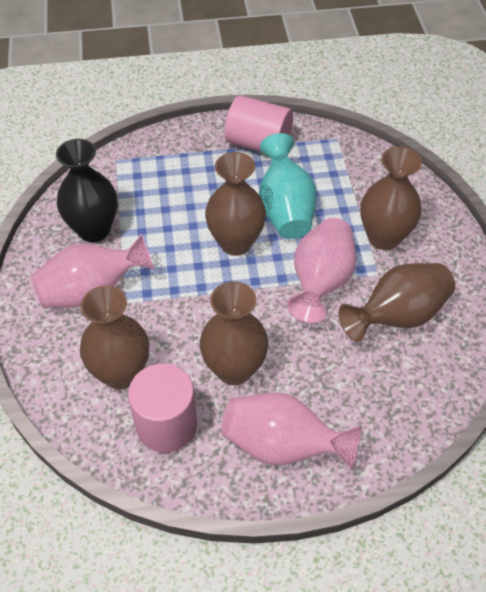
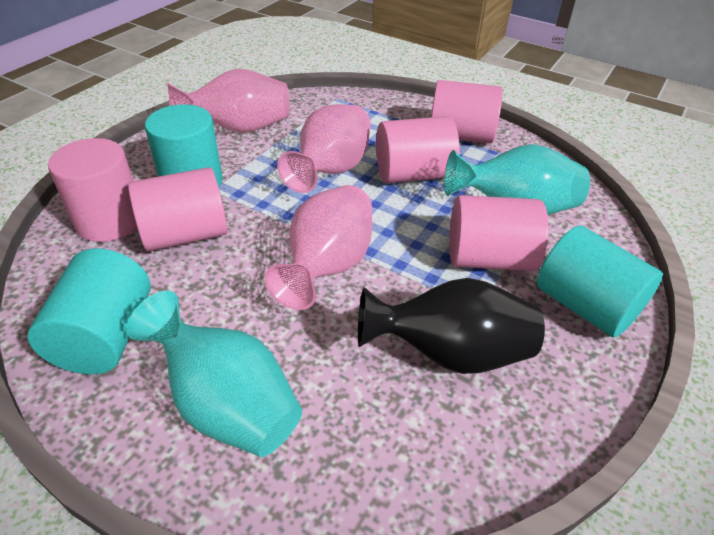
brown vase: [80,286,149,389] [200,281,269,385] [205,152,266,256] [339,263,455,342] [360,146,422,250] = 5 -> none = 0
pink cylinder: [128,364,197,453] [225,95,293,152] = 2 -> [48,138,137,242] [128,167,227,251] [376,116,460,183] [431,80,503,144] [449,195,549,271] = 5
turquoise cylinder: none = 0 -> [27,248,151,375] [145,104,223,187] [537,226,663,338] = 3
turquoise vase: [259,133,317,239] = 1 -> [127,291,302,457] [444,144,590,215] = 2

